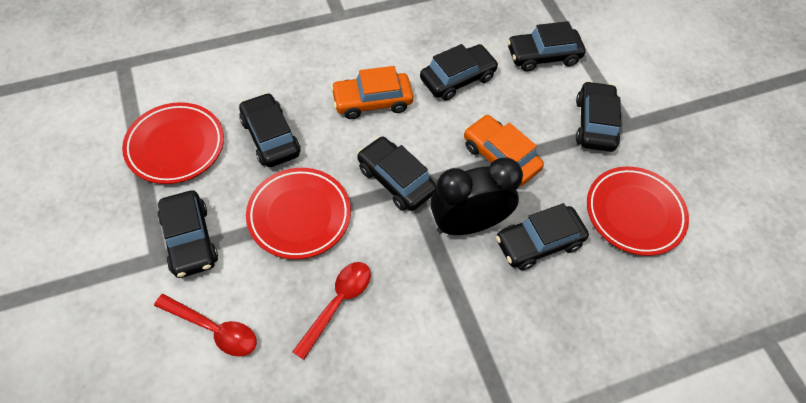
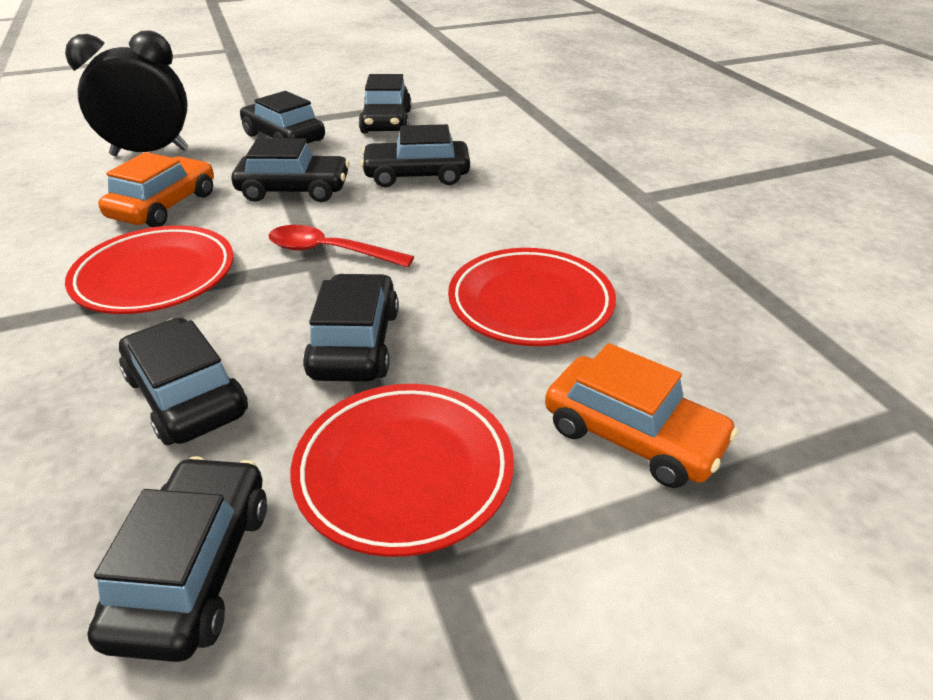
red spoon: [154,294,257,356] [292,262,371,360] = 2 -> [268,225,414,267] = 1

